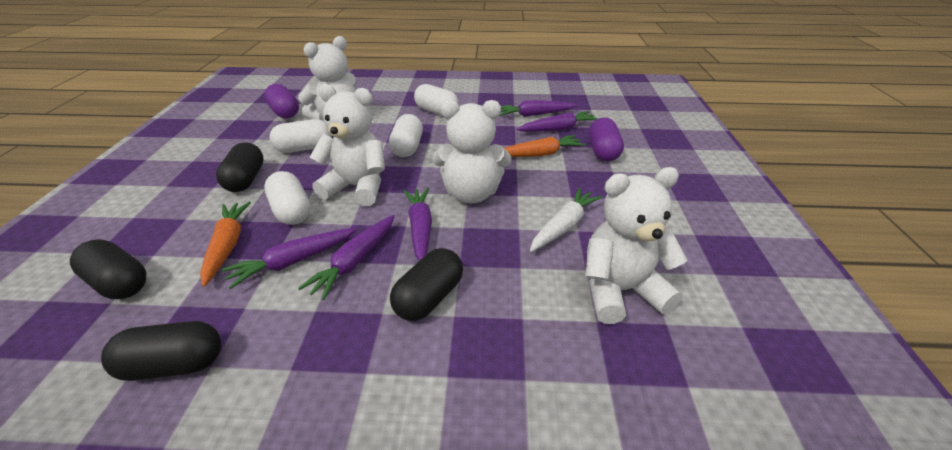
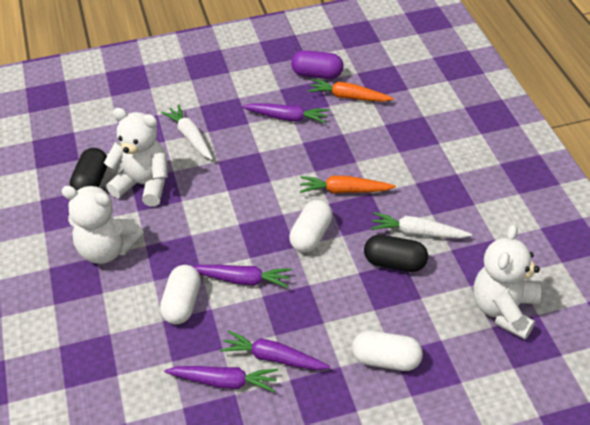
black capsule: [70,239,146,299] [101,321,221,381] [216,142,264,192] [390,248,463,321] = 4 -> [70,148,108,190] [364,235,428,272] = 2
purple capsule: [264,84,299,119] [589,117,624,161] = 2 -> [291,50,343,79] = 1
purple carrot: [222,228,357,289] [298,215,395,300] [403,188,432,261] [499,100,577,117] [517,111,599,132] = 5 -> [164,366,278,392] [194,265,292,288] [220,330,330,370] [242,103,329,124] = 4
white capsule: [264,171,311,225] [269,119,332,153] [389,114,423,157] [414,84,459,116] = 4 -> [160,265,201,324] [289,200,333,252] [352,331,423,371] = 3
white carrot: [530,188,603,252] = 1 -> [161,105,213,160] [370,212,472,238] = 2
white teddy bear: [298,36,356,121] [310,84,385,206] [432,100,511,203] [585,167,688,324] = 4 -> [61,186,144,264] [104,108,168,206] [473,224,541,340] = 3

